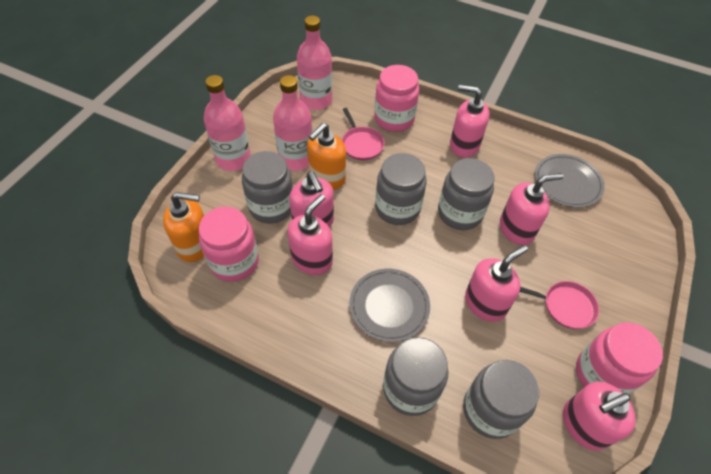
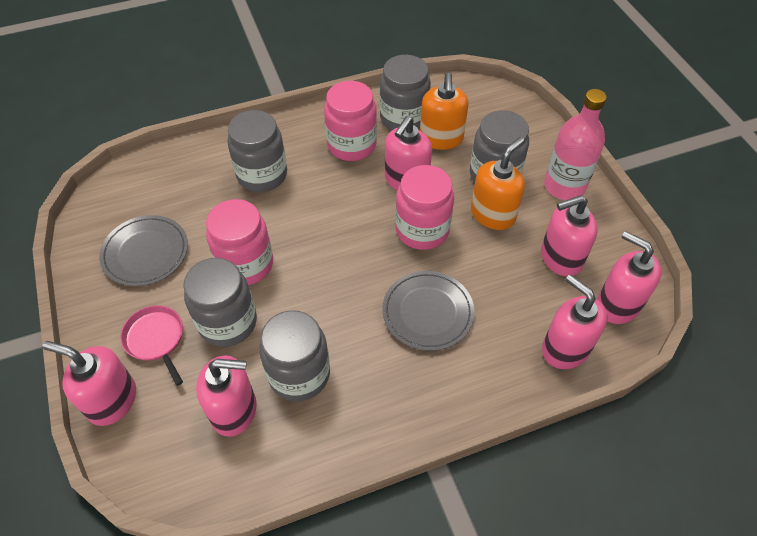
pink bottle: [204,75,251,171] [273,75,313,171] [297,15,332,110] = 3 -> [544,89,607,200] = 1
pink pan: [342,108,384,160] [520,281,599,329] = 2 -> [120,305,183,386] = 1

